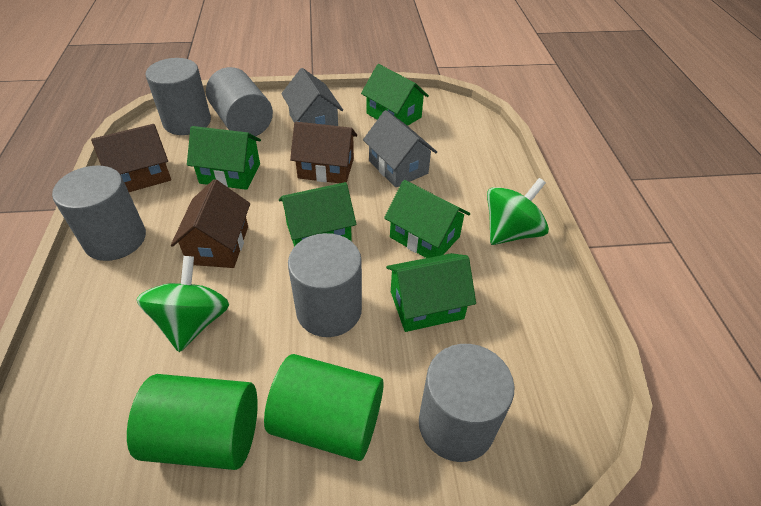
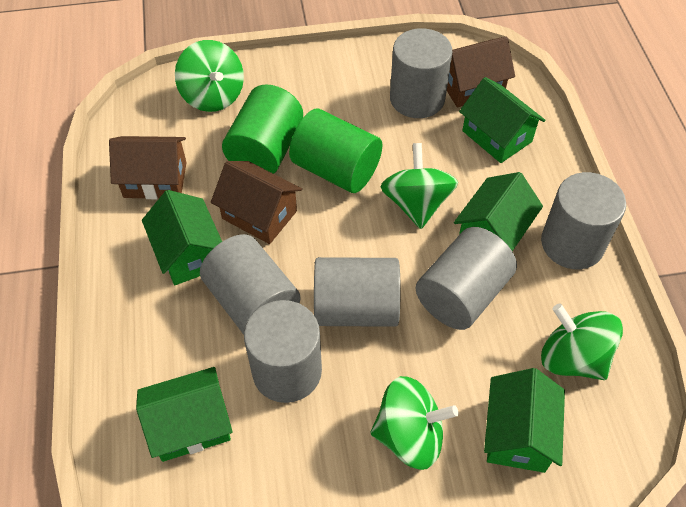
green spinning top: [136,256,229,352] [487,178,549,245] = 2 -> [175,40,244,112] [370,376,459,470] [380,143,458,229] [541,304,623,380] = 4
grey cylinder: [52,165,146,261] [145,58,211,135] [206,67,273,136] [288,233,362,337] [419,344,515,462] = 5 -> [200,234,301,334] [244,300,322,403] [314,257,401,327] [390,28,453,118] [416,227,517,330] [541,172,626,269] = 6
grey house: [281,68,343,126] [363,110,437,187] = 2 -> none = 0

